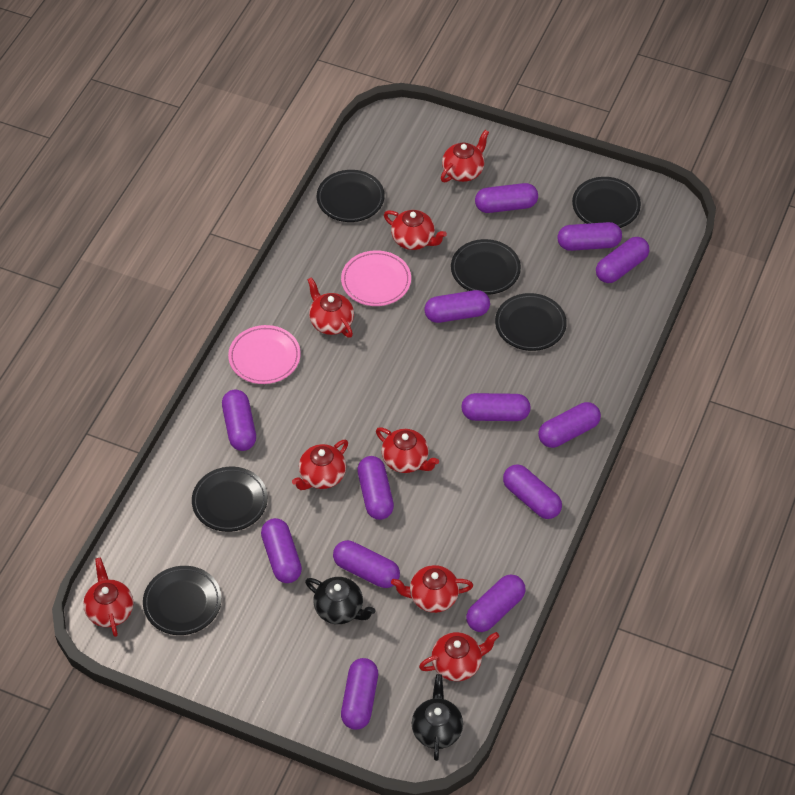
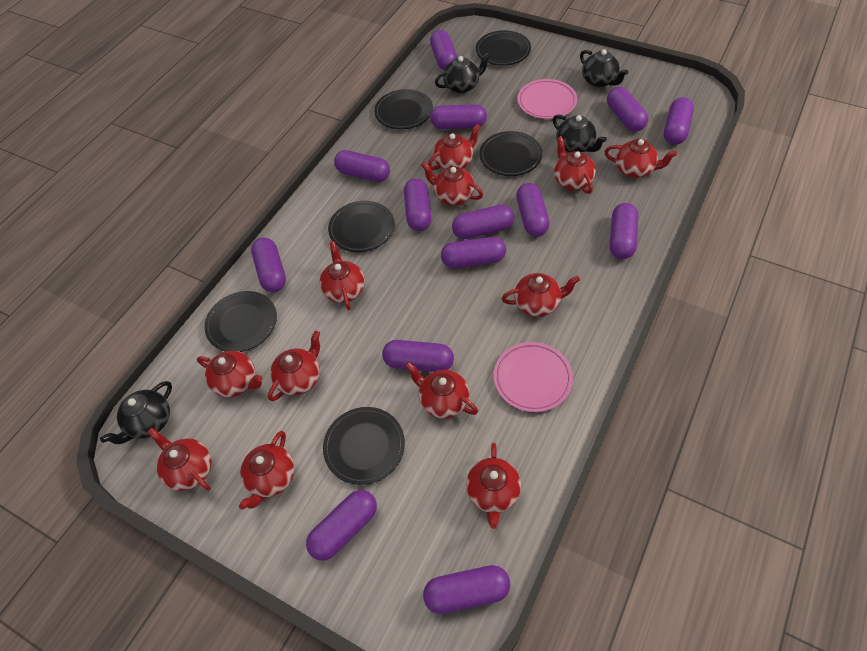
black teapot: [305,577,376,624] [412,674,463,761] = 2 -> [100,381,172,444] [435,53,491,93] [553,115,607,153] [580,49,628,87] = 4
purple capsule: [222,389,256,451] [261,518,302,583] [333,540,400,588] [341,658,378,730] [357,456,394,520] [424,290,490,323] [461,393,531,421] [466,575,526,632] [475,183,538,213] [503,464,562,519] [538,402,601,448] [558,222,622,251] [596,237,649,283] = 13 -> [251,238,286,292] [306,490,377,561] [334,150,390,182] [382,340,454,372] [404,178,431,231] [423,565,510,614] [430,30,457,70] [430,104,487,129] [441,237,506,268] [452,205,514,239] [516,183,550,237] [607,87,648,132] [610,203,639,259] [664,97,694,145] = 14
red teapot: [83,558,133,637] [292,440,348,490] [307,277,354,338] [376,427,439,473] [384,210,447,250] [391,565,473,613] [419,632,499,681] [441,130,489,182] = 8 -> [147,428,212,491] [197,351,262,397] [239,431,295,510] [268,330,320,401] [319,241,365,310] [405,362,478,419] [421,162,483,205] [428,124,481,170] [466,443,521,529] [502,273,580,317] [554,136,596,194] [605,139,677,178] = 12

